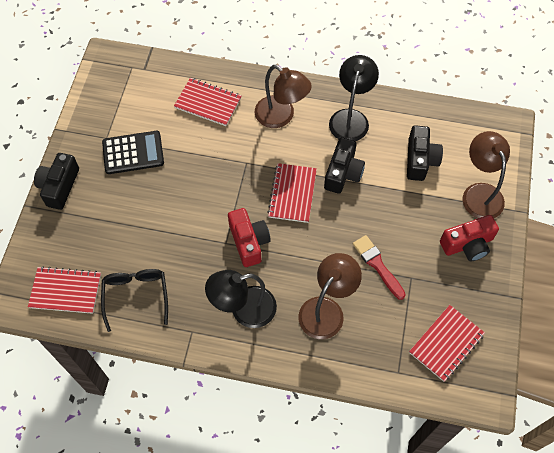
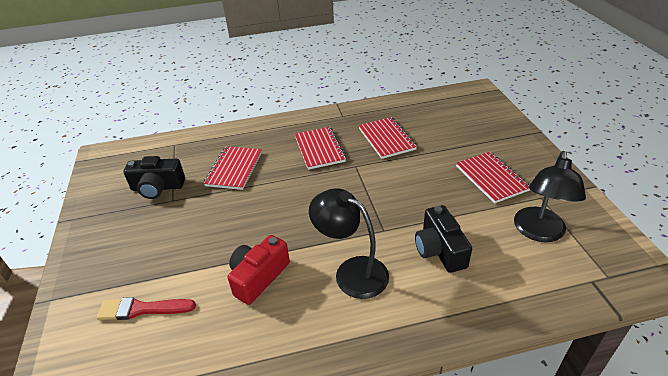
black calculator: [102,131,164,174] = 1 -> none = 0
black camera: [34,153,79,210] [324,137,365,194] [407,125,443,181] = 3 -> [124,156,185,199] [415,205,472,273] = 2
black glasses: [101,269,168,332] = 1 -> none = 0
brown lamp: [255,65,312,128] [298,253,362,339] [462,131,510,218] = 3 -> none = 0
red camera: [228,208,271,267] [440,215,499,262] = 2 -> [228,235,290,305] = 1

